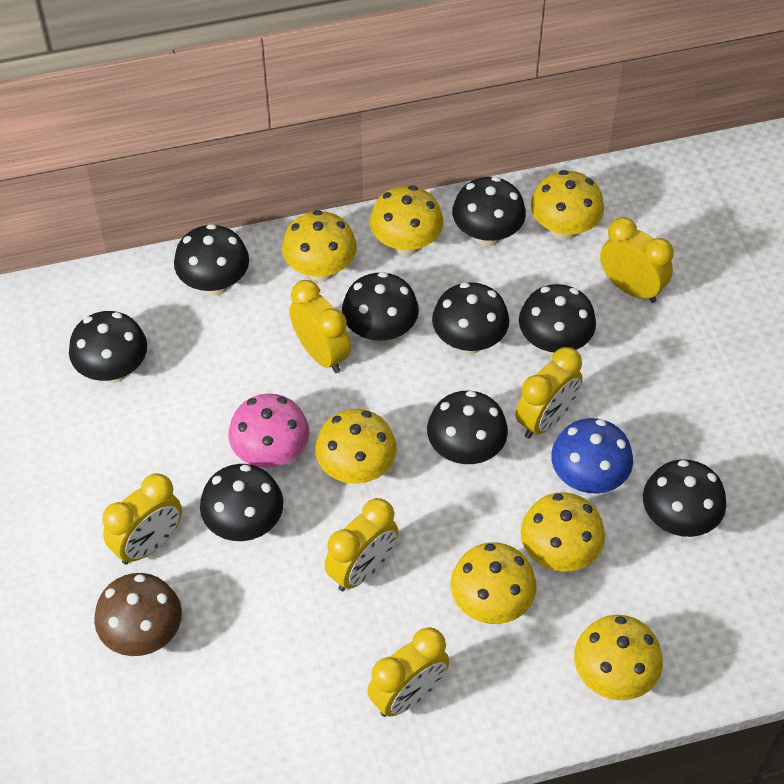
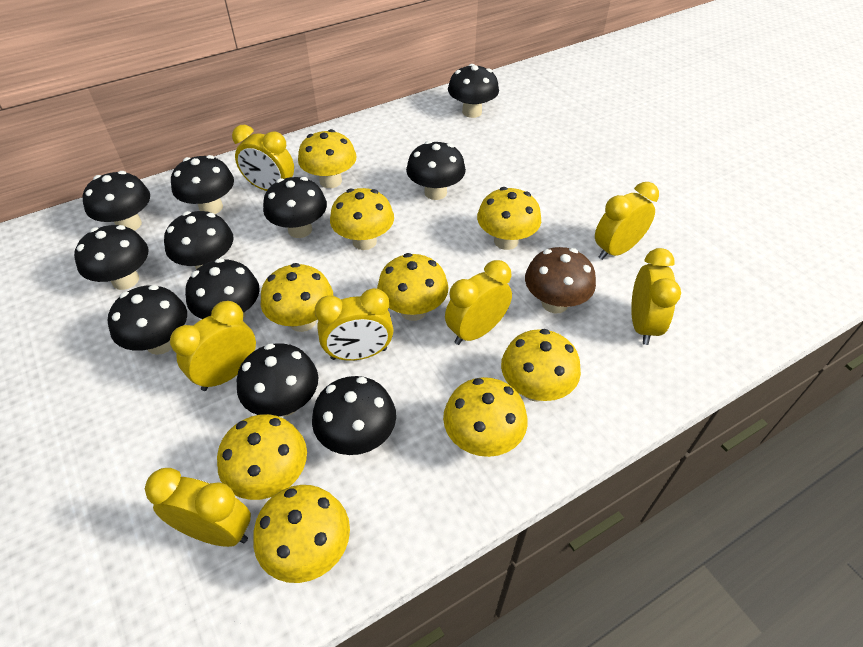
black mushroom: [69,311,147,383] [174,224,249,295] [200,464,283,541] [342,272,419,344] [427,391,508,464] [432,282,509,354] [452,176,526,246] [519,284,596,355] [643,459,726,537] = 9 -> [74,225,148,290] [82,171,150,231] [108,285,187,355] [164,211,234,269] [171,155,234,214] [185,258,260,320] [237,343,318,417] [263,177,327,238] [312,376,396,455] [406,141,466,200] [448,64,499,118] = 11
blue mushroom: [551,418,633,493] = 1 -> none = 0
pink mushroom: [228,394,310,468] = 1 -> none = 0
yellow clock: [102,473,182,564] [289,280,351,373] [324,498,399,591] [367,627,450,717] [515,347,583,439] [600,217,674,303] = 6 -> [145,468,251,547] [170,301,256,391] [232,125,294,191] [315,288,394,361] [445,260,512,345] [595,182,659,260] [631,248,681,345] = 7
yellow mushroom: [282,210,357,281] [315,409,397,484] [370,185,443,255] [451,542,537,624] [521,492,605,572] [531,170,604,240] [574,615,663,700] = 7 -> [217,414,307,500] [253,485,350,583] [261,263,333,332] [298,129,357,188] [330,188,394,250] [377,253,448,321] [443,377,528,457] [477,187,541,250] [501,329,581,402] = 9

